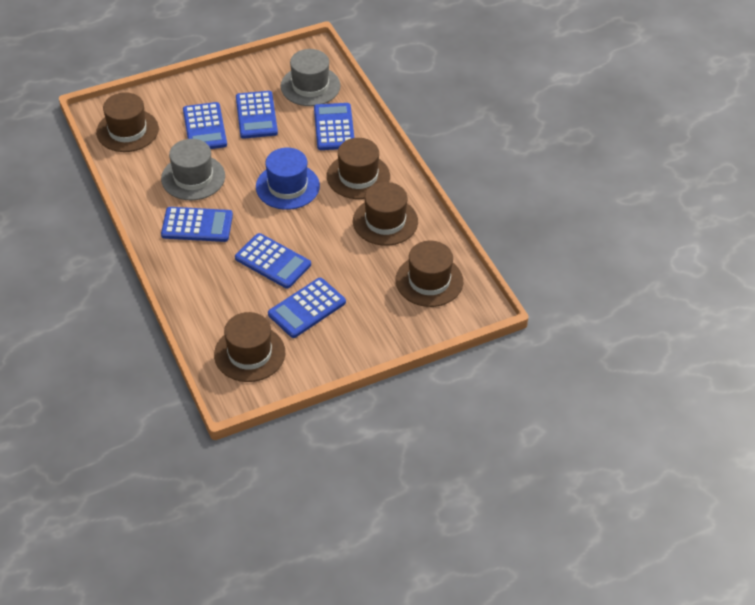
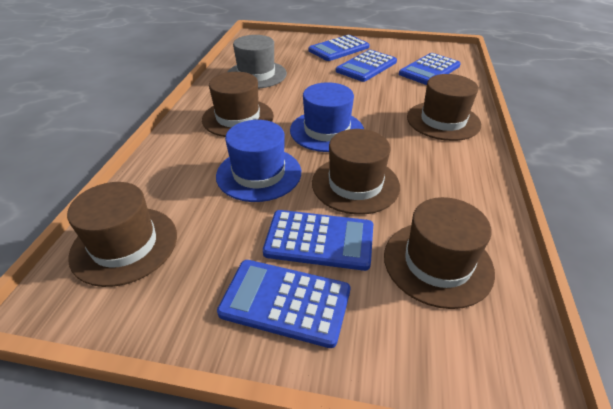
blue calculator: [161,207,233,242] [183,102,227,149] [235,233,311,289] [236,91,278,139] [268,278,346,338] [314,103,354,150] = 6 -> [217,260,350,348] [263,210,373,271] [308,35,370,61] [336,50,397,82] [399,53,461,85] = 5
blue hat: [256,148,320,210] = 1 -> [216,120,301,202] [290,82,364,152] = 2
grey hat: [161,139,225,200] [281,49,340,106] = 2 -> [228,35,287,89] = 1

